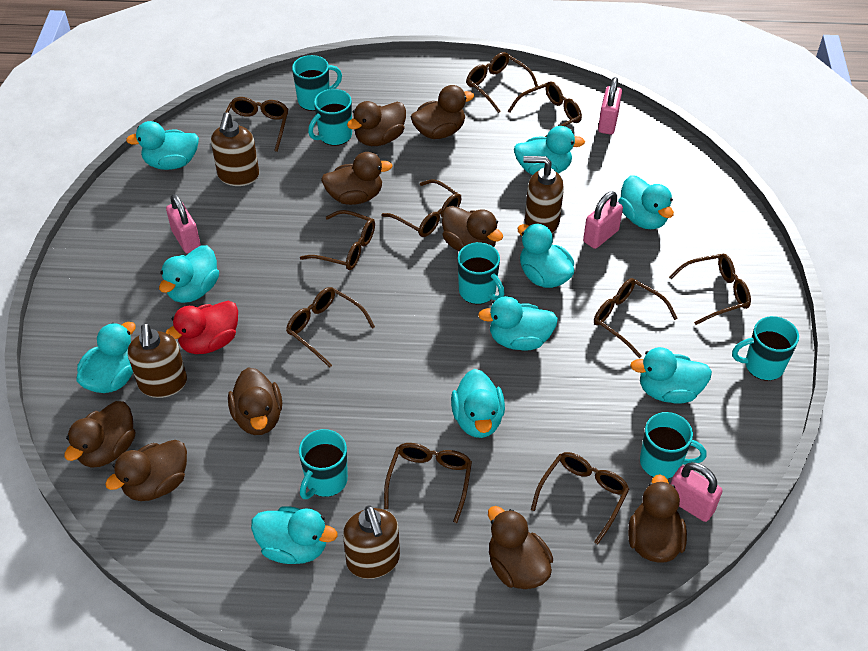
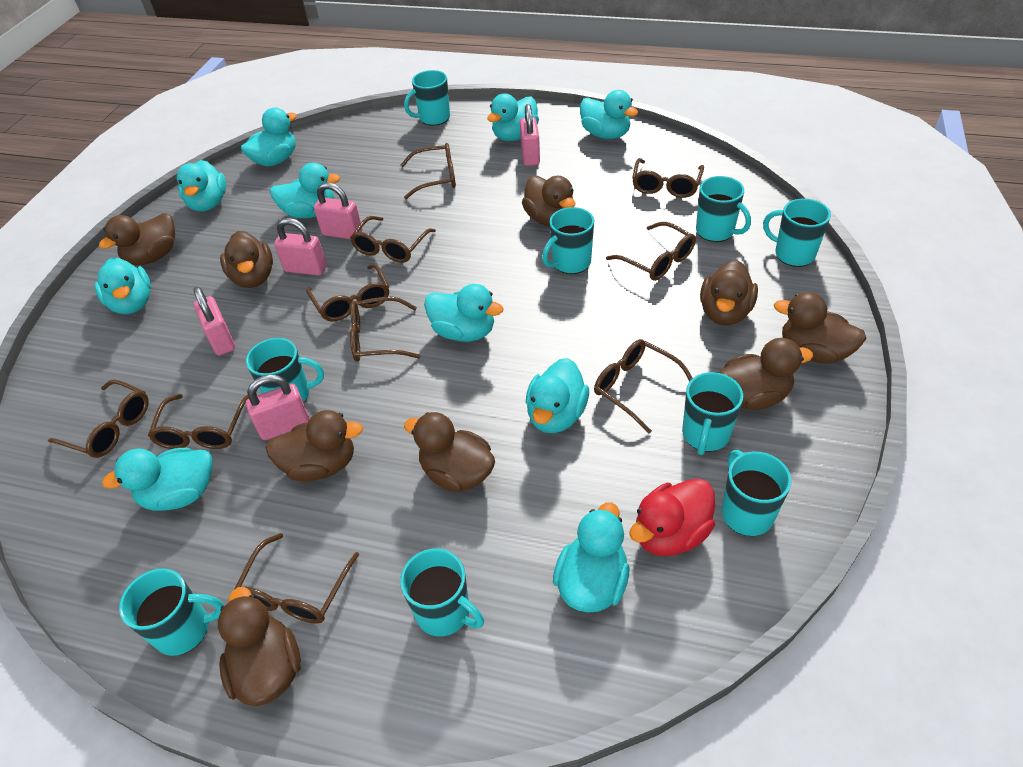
brown soap dispenser: [128,323,187,398] [211,112,259,186] [343,505,400,579] [523,156,564,234] = 4 -> none = 0
pink padlock: [166,194,201,253] [583,191,623,249] [598,77,622,134] [670,462,723,522] = 4 -> [194,287,235,356] [246,374,310,440] [274,218,327,276] [314,182,362,239] [520,104,540,166] = 5
turquoise mug: [292,55,342,111] [299,429,348,499] [308,89,352,146] [458,242,505,304] [640,412,707,479] [732,316,799,381] = 6 -> [119,568,224,656] [246,338,324,403] [400,549,484,637] [404,70,450,126] [542,207,594,274] [682,372,743,455] [696,176,751,242] [721,450,792,536] [763,198,831,267] = 9

